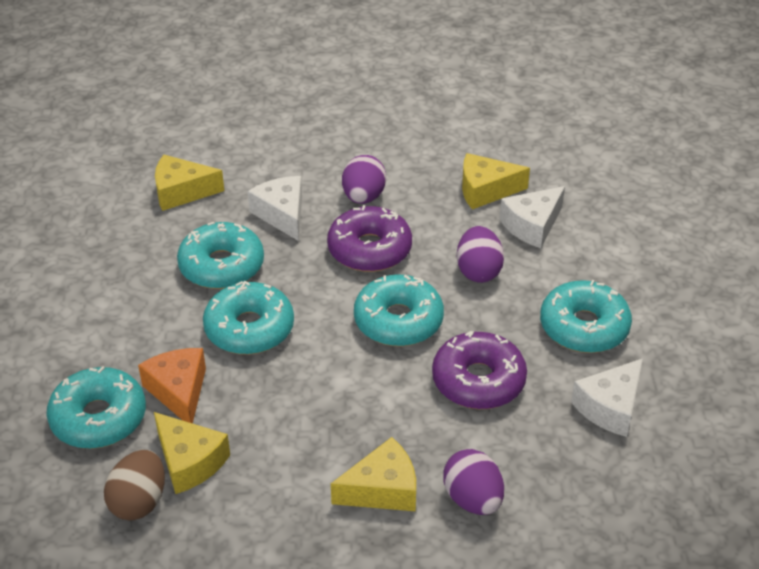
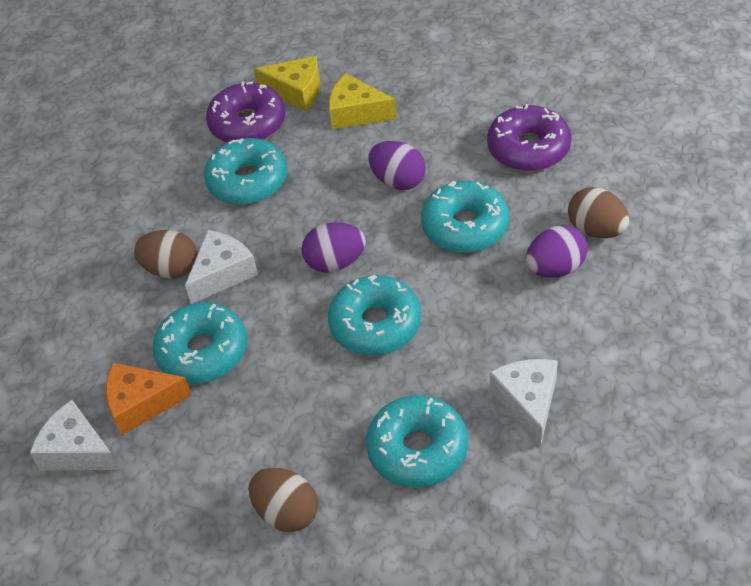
brown egg: [104,450,165,520] = 1 -> [133,230,197,279] [248,468,318,532] [568,187,629,238] = 3
yellow cheese: [154,412,230,494] [155,155,224,211] [331,437,416,511] [462,153,530,209] = 4 -> [254,56,320,111] [329,73,397,130] = 2

